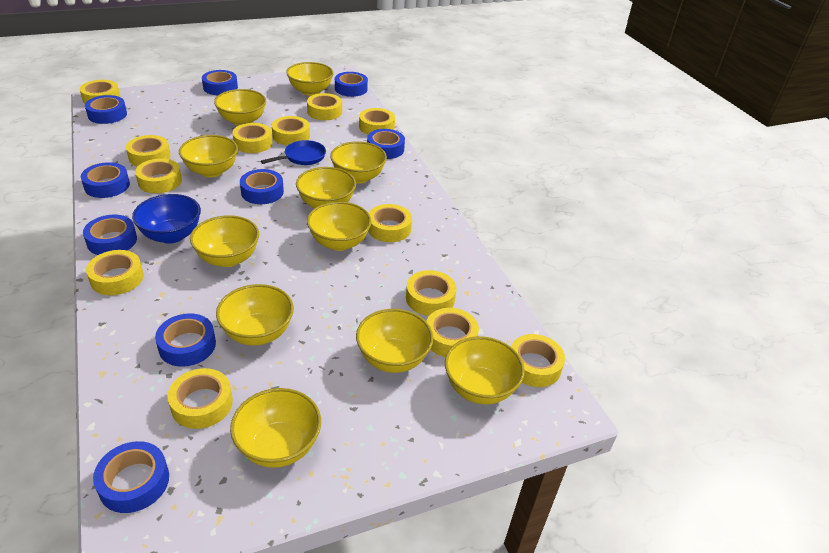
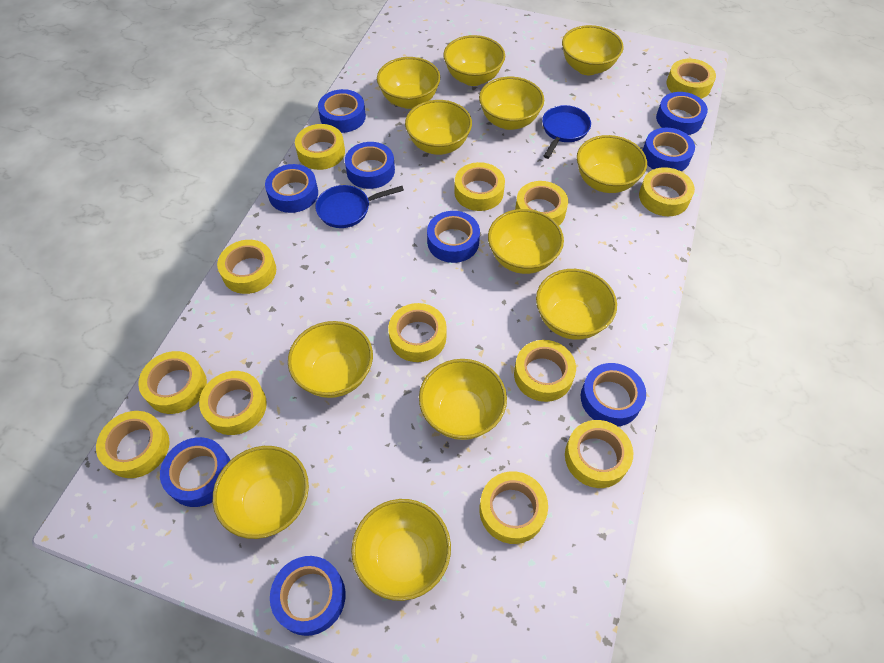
blue bowl: [132,194,201,244] = 1 -> none = 0
blue pan: [261,140,326,165] = 1 -> [315,185,404,228] [542,105,591,159] = 2
yellow bowl: [179,135,238,177] [190,215,259,267] [214,89,266,126] [216,284,294,346] [230,388,321,468] [286,62,334,96] [296,167,356,208] [307,202,372,251] [330,141,387,184] [356,309,434,373] [445,336,525,404] = 11 -> [213,446,309,539] [288,321,373,398] [351,499,451,601] [377,57,440,109] [405,100,472,155] [419,359,507,440] [443,35,505,86] [479,77,544,130] [488,209,564,274] [536,269,617,340] [562,25,624,75] [577,135,647,193] = 12

